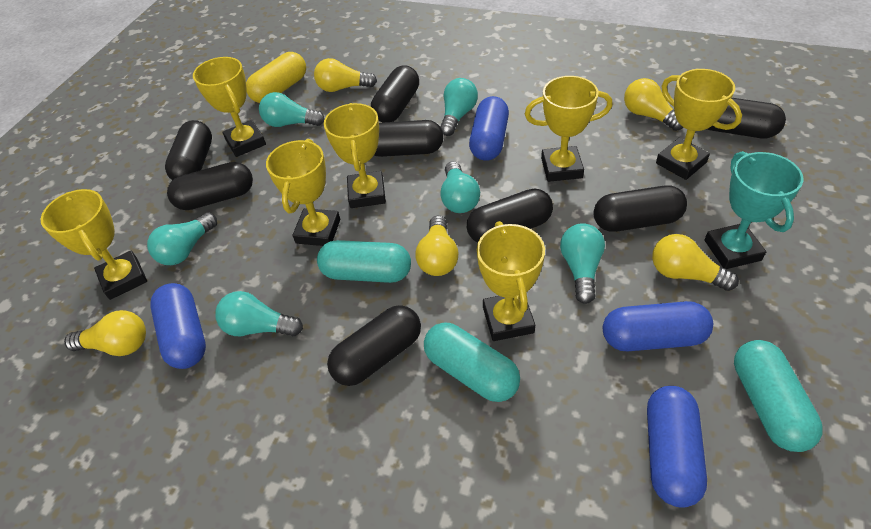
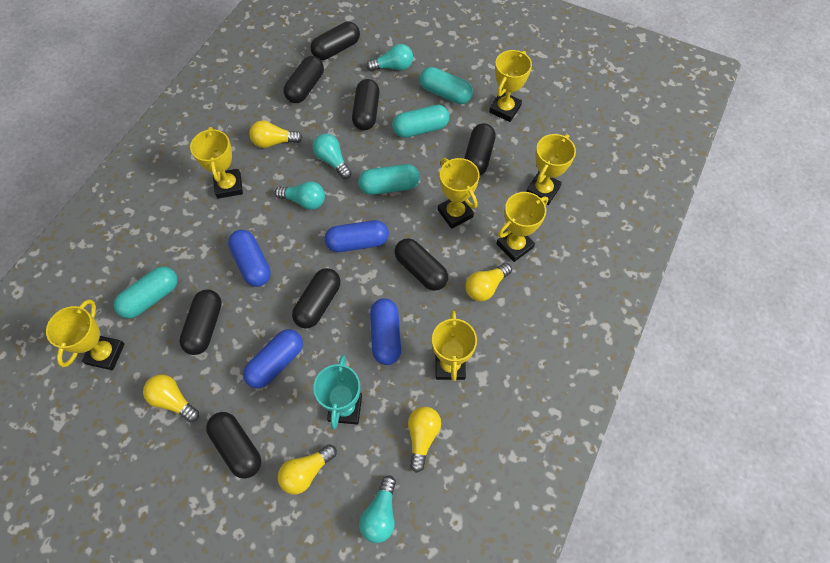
turquoise capsule: [317,240,411,283] [424,322,520,402] [734,340,823,452] = 3 -> [114,266,178,319] [358,164,420,195] [392,105,450,138] [420,67,473,104] = 4
turquoise light bulb: [147,212,217,265] [215,291,303,337] [259,92,325,127] [440,78,478,136] [440,161,480,213] [560,223,605,304] = 6 -> [275,181,325,210] [313,134,352,179] [359,475,396,543] [366,44,413,71] = 4
yellow capsule: [246,52,306,103] = 1 -> none = 0

